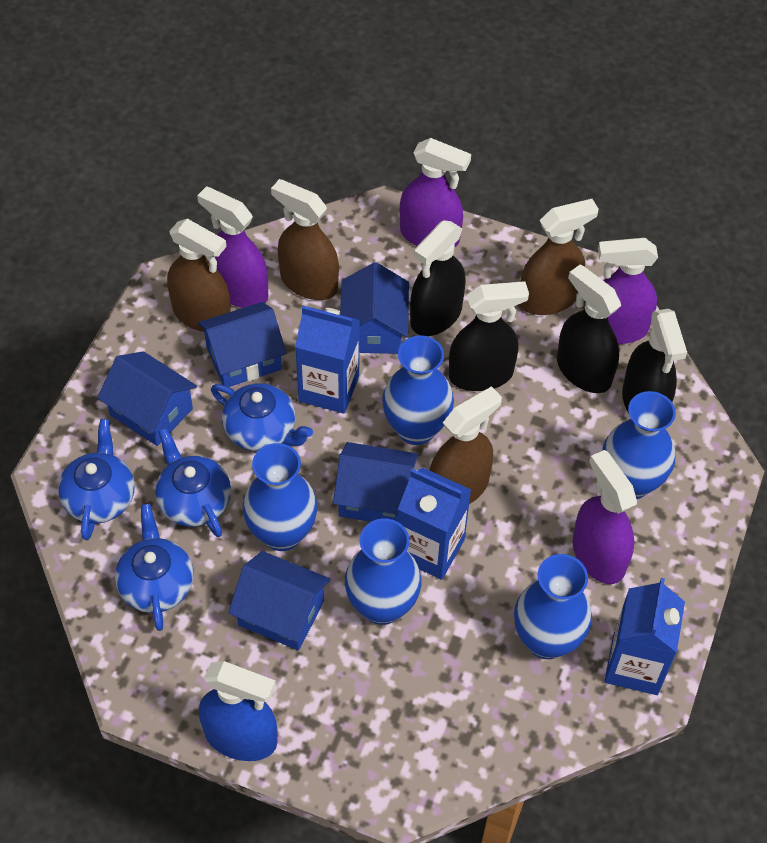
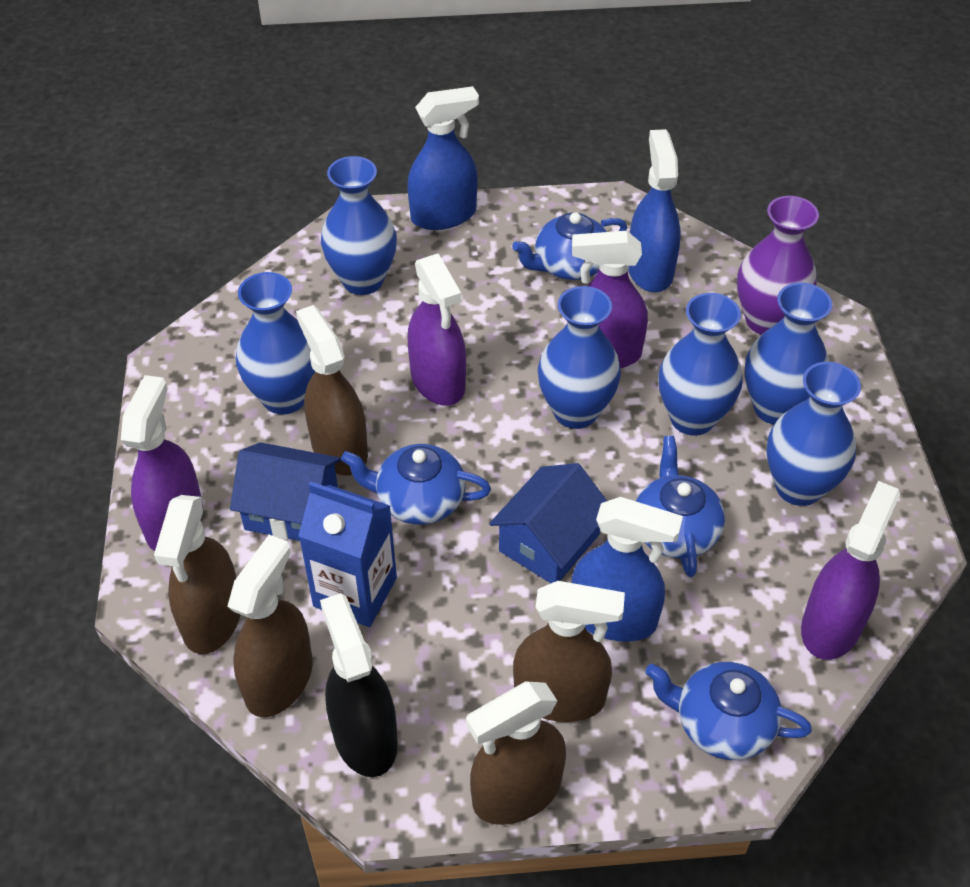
black spray bottle: [410,220,466,336] [449,281,529,391] [557,264,621,393] [622,309,687,413] = 4 -> [320,593,398,777] = 1
blue carton: [295,306,360,414] [398,468,471,580] [605,578,685,695] = 3 -> [298,481,397,627] = 1
blue house: [97,351,197,446] [198,302,286,387] [228,551,330,650] [333,442,418,522] [340,262,409,354] = 5 -> [230,442,341,541] [489,463,607,583] = 2
blue spray bottle: [199,661,277,761] = 1 -> [407,86,479,230] [572,497,683,642] [628,129,681,292] = 3
blue vase: [243,443,318,551] [345,518,422,625] [382,335,454,445] [514,554,592,659] [602,391,676,499] = 5 -> [236,272,316,414] [321,156,397,295] [538,286,621,429] [659,293,743,436] [745,282,832,425] [766,362,861,506] = 6
brown spray bottle: [167,219,231,332] [271,179,339,300] [429,386,502,504] [520,199,599,315] = 4 -> [154,495,240,654] [227,535,313,717] [296,305,368,476] [466,681,566,825] [513,581,625,722] = 5
purple vase: none = 0 -> [737,196,819,335] = 1

